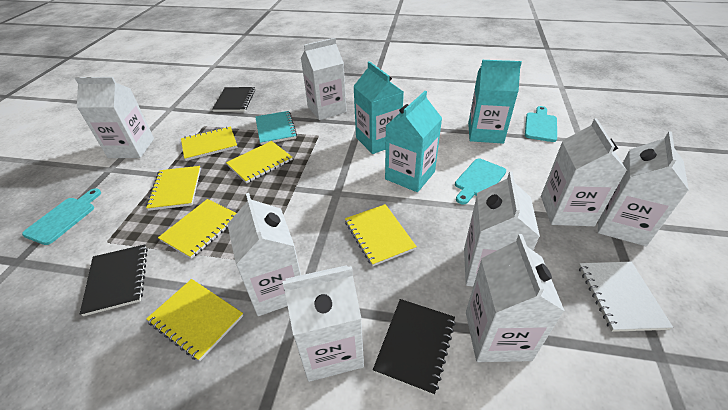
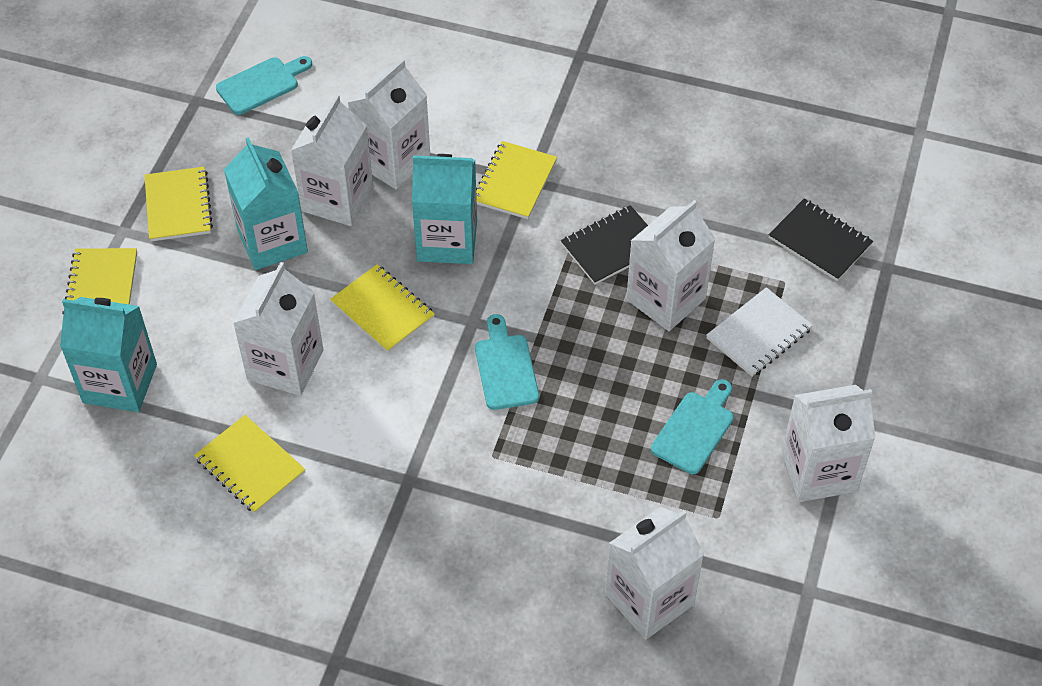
black notebook: [80,244,148,316] [212,87,255,112] [373,299,456,395] = 3 -> [561,205,648,285] [769,198,873,281] = 2
turquoise notebook: [255,111,297,145] = 1 -> none = 0
white carton: [75,77,154,158] [227,193,301,316] [282,265,364,382] [301,38,347,120] [464,171,540,287] [466,234,565,362] [541,118,627,226] [598,131,689,246] = 8 -> [233,262,324,396] [291,94,373,226] [347,59,430,189] [605,507,704,640] [626,200,715,331] [782,385,875,502] = 6
yellow notebook: [146,166,201,211] [146,279,243,361] [158,199,236,259] [181,126,237,161] [226,141,292,183] [345,204,417,266] = 6 -> [62,248,137,314] [145,167,213,242] [194,415,306,514] [330,264,435,353] [476,141,557,219] = 5

